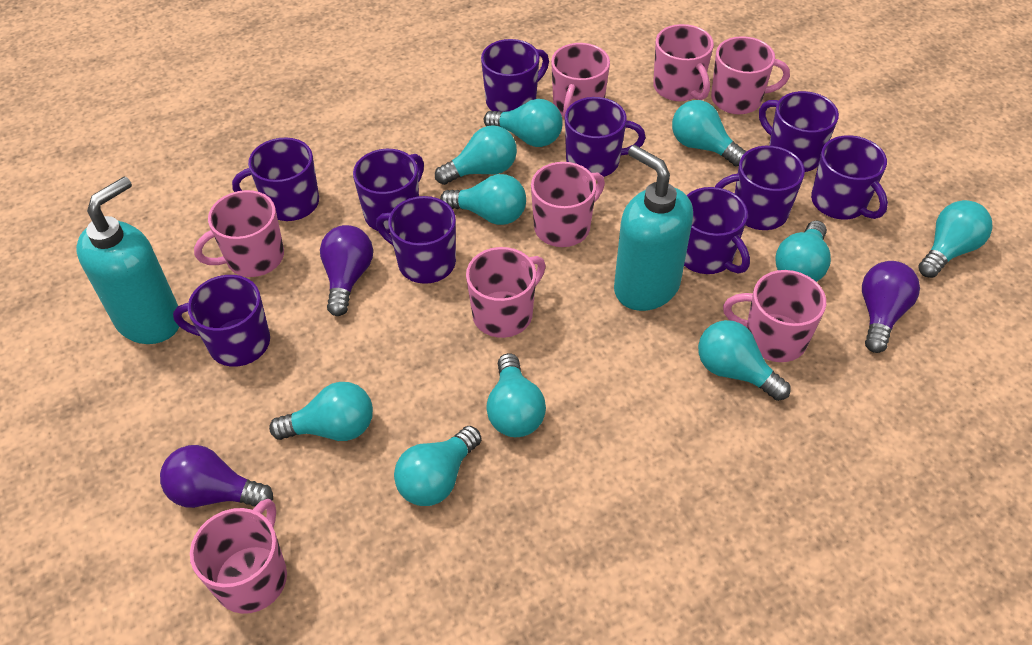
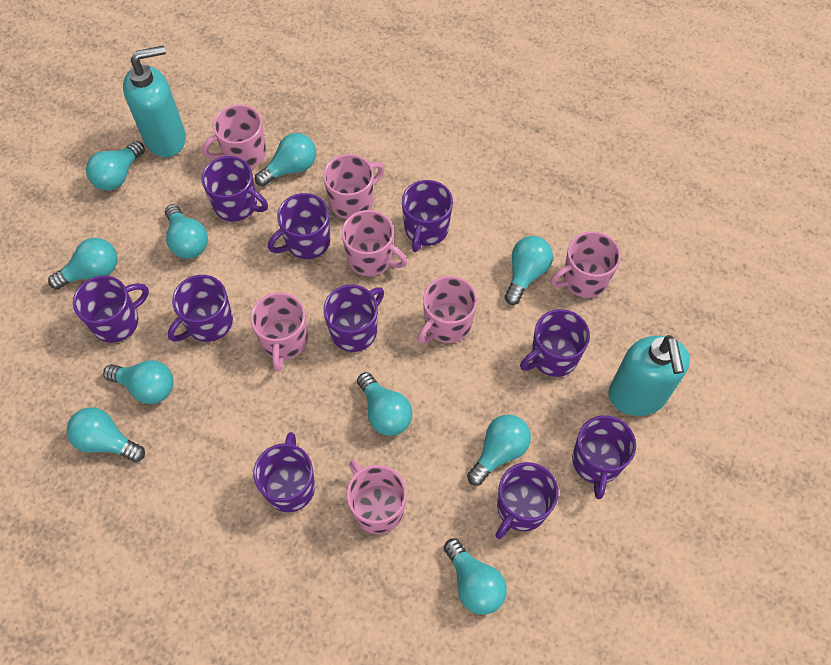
pink mug: [190,499,287,614] [194,190,284,277] [466,247,546,338] [531,162,605,247] [551,43,610,119] [653,24,714,101] [711,36,790,114] [723,270,826,362] = 8 -> [202,104,266,168] [250,292,308,371] [323,154,384,219] [342,210,407,276] [347,460,406,534] [417,276,477,344] [551,231,621,298] = 7
purple light bulb: [160,445,273,508] [320,225,373,316] [862,261,920,353] = 3 -> none = 0

